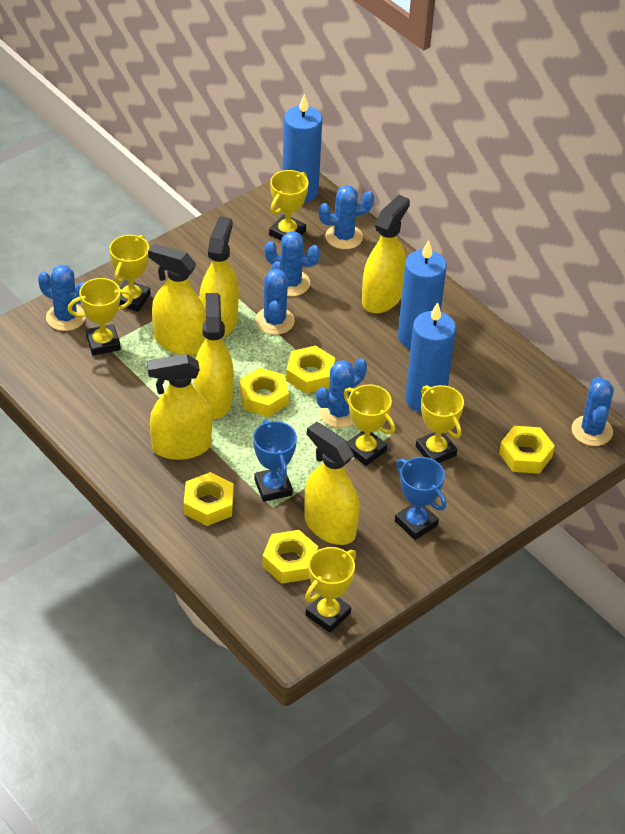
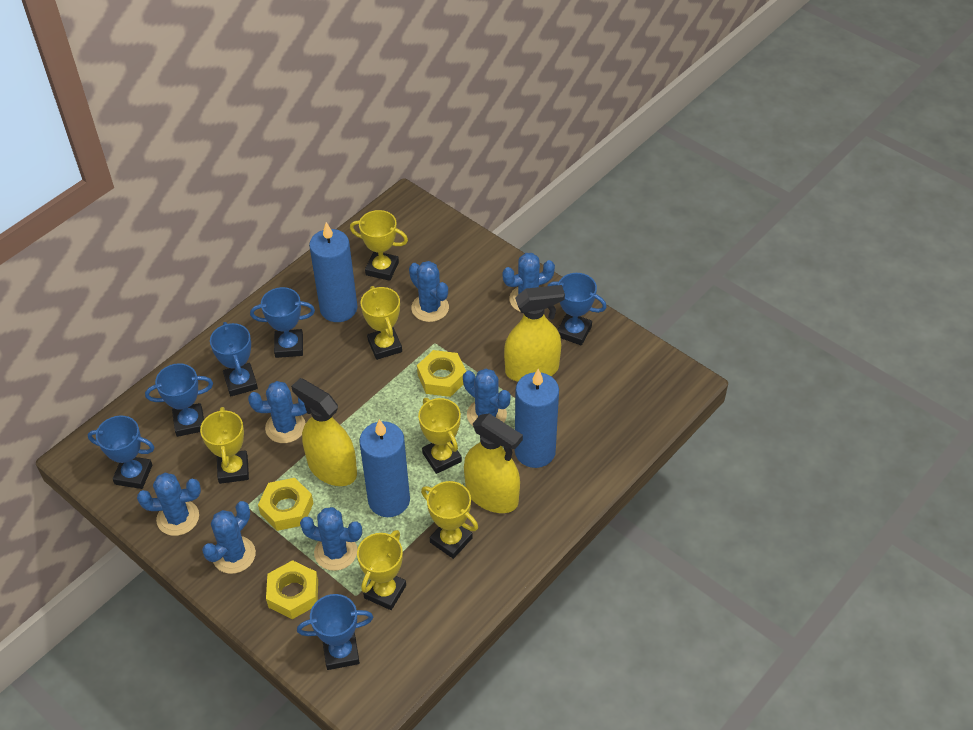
blue cactus: [38,265,86,331] [255,261,295,335] [264,231,320,296] [316,358,367,428] [319,185,374,249] [572,377,614,446] = 6 -> [137,473,201,536] [202,501,256,574] [248,381,307,443] [300,507,362,571] [409,261,449,322] [463,369,511,426] [502,253,555,312] = 7
blue trophy: [253,419,297,502] [395,457,446,540] = 2 -> [87,415,155,489] [145,363,213,437] [210,322,258,396] [250,287,315,358] [297,594,373,670] [548,273,607,345] = 6
yellow nut: [184,472,234,526] [239,368,289,417] [262,530,318,584] [286,345,335,393] [499,426,555,474] = 5 -> [258,478,313,531] [266,560,318,619] [417,350,466,397] = 3
yellow spray bottle: [147,354,212,460] [148,244,206,355] [194,293,234,419] [199,216,239,338] [304,422,359,545] [362,195,410,313] = 6 -> [291,378,357,486] [464,413,523,513] [504,285,565,381] = 3

